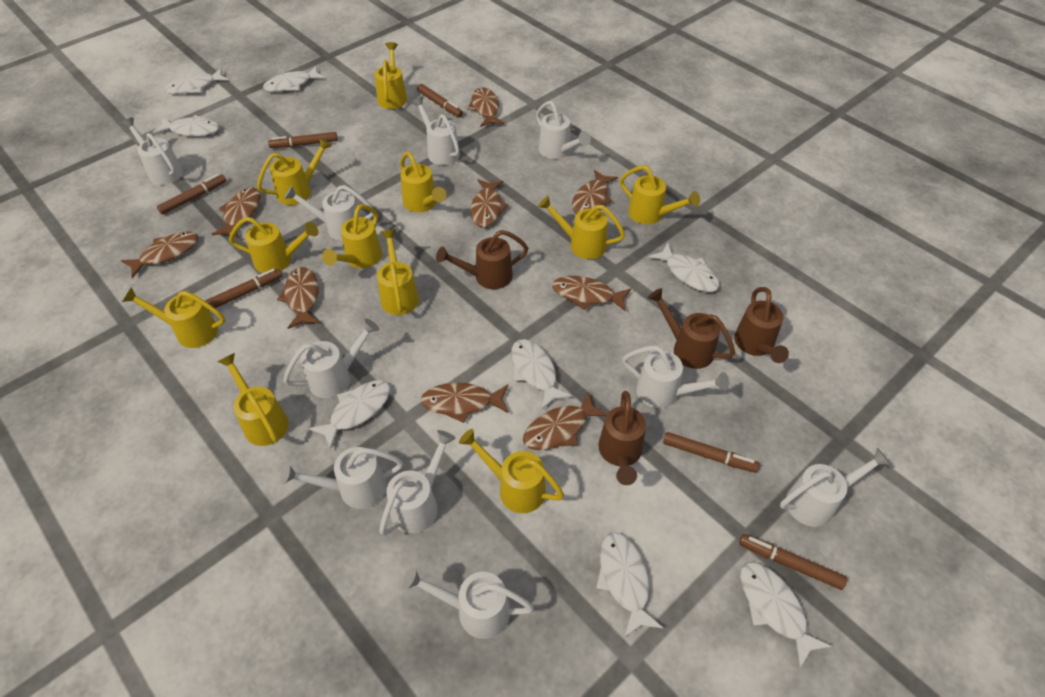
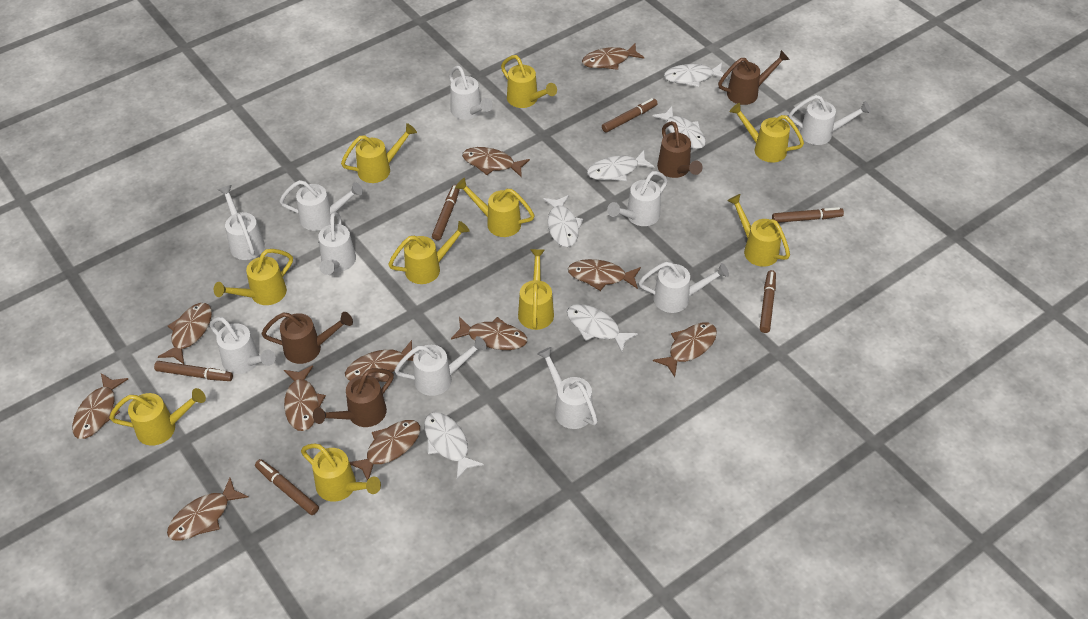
brown fish: [121,231,198,278] [212,187,260,238] [277,267,319,329] [421,383,508,423] [467,87,504,127] [470,179,509,227] [523,392,607,450] [552,276,631,312] [572,170,618,214] = 9 -> [72,373,128,439] [158,303,212,364] [167,478,249,541] [284,366,326,431] [345,340,414,382] [350,420,420,480] [451,317,527,350] [462,147,530,178] [568,259,641,291] [582,44,644,70] [653,322,717,377] = 11
white fish: [153,115,219,136] [165,68,229,94] [263,66,325,92] [308,380,390,449] [511,339,572,410] [596,533,663,638] [649,243,720,292] [740,562,832,668] = 8 -> [424,412,484,479] [543,195,583,247] [567,304,638,352] [587,150,654,181] [653,107,706,149] [664,63,728,87] = 6
yellow watering can: [122,287,225,348] [217,353,289,446] [229,217,319,273] [257,138,332,205] [322,204,382,268] [375,42,407,109] [377,230,419,315] [400,152,446,212] [459,429,564,513] [538,196,625,259] [620,165,700,224] = 11 -> [109,388,206,446] [214,249,293,305] [301,443,381,502] [341,123,417,183] [388,221,470,284] [455,178,535,237] [501,55,557,108] [518,249,554,330] [727,194,790,267] [729,103,804,163] = 10

